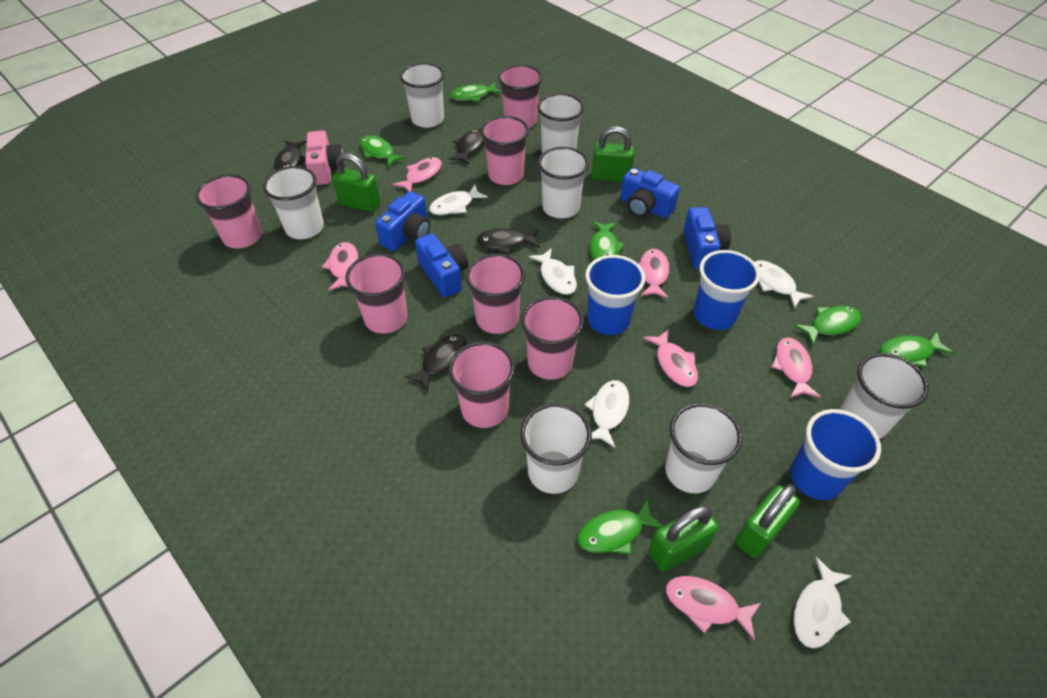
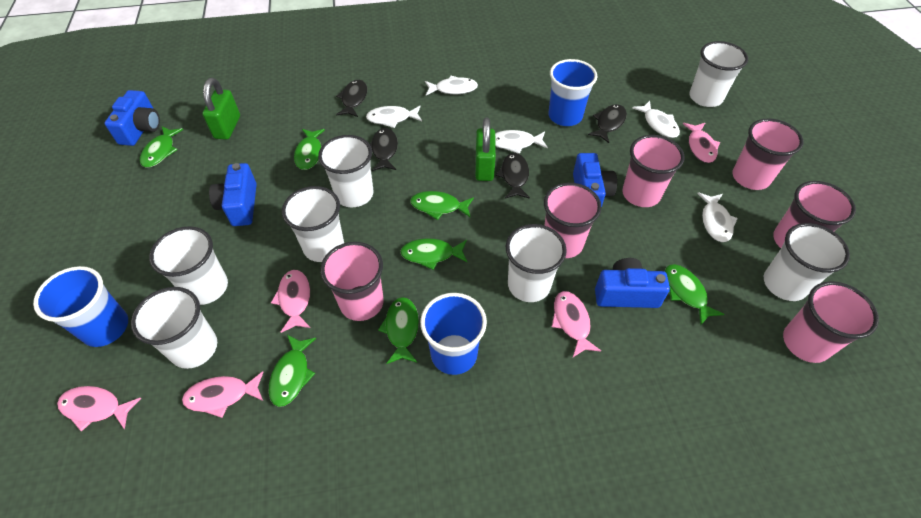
green fish: [360,135,406,167] [450,82,502,102] [577,498,663,554] [590,221,625,260] [794,306,861,345] [880,331,954,368] = 6 -> [140,126,183,168] [269,335,316,407] [294,129,325,170] [378,297,419,364] [400,238,467,270] [410,191,474,220] [665,264,724,325] = 7
green padlock: [332,153,381,212] [591,126,634,182] [648,505,719,572] [735,484,800,558] = 4 -> [202,78,240,140] [475,118,496,181] = 2
pink camera: [305,131,345,185] = 1 -> none = 0
pink cup: [195,174,262,248] [345,253,408,334] [448,341,515,428] [466,254,525,334] [481,116,529,185] [498,65,543,128] [521,296,584,380] = 7 -> [320,242,384,321] [544,183,602,258] [622,135,685,207] [732,118,803,190] [773,181,856,248] [783,281,879,363] = 6
pink fish: [322,242,359,291] [393,157,442,192] [638,249,669,298] [643,329,698,387] [666,576,761,640] [772,337,821,398] = 6 -> [57,386,141,432] [182,371,263,418] [271,270,310,333] [552,291,601,357] [683,123,720,163] = 5

